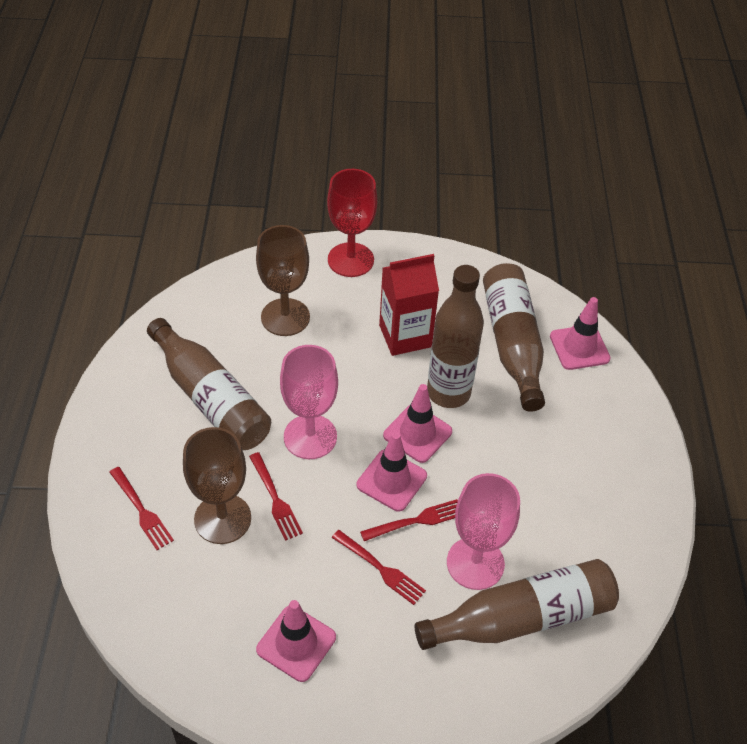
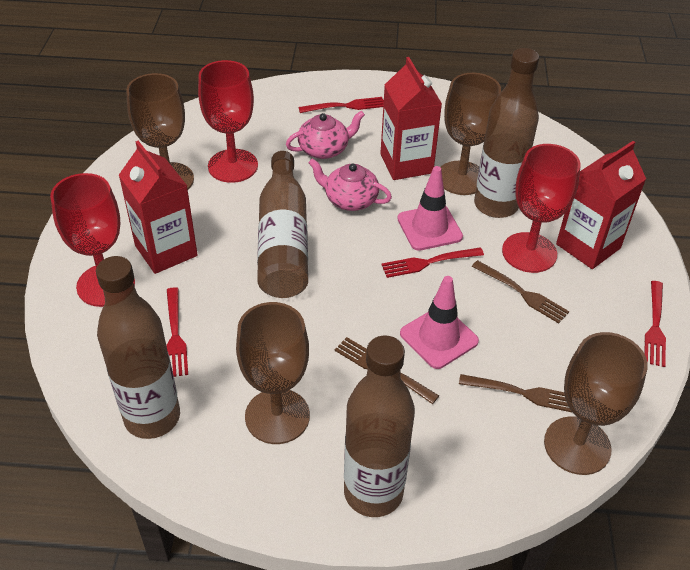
brown fork: none = 0 -> [335,337,439,404] [459,374,573,413] [472,260,569,324] = 3
brown goblet: [183,427,251,544] [256,225,310,336] = 2 -> [126,73,194,189] [236,302,310,444] [441,73,501,195] [544,332,648,475] = 4
pink goblet: [280,345,338,459] [447,473,520,590] = 2 -> none = 0
pink teapot: none = 0 -> [286,111,365,159] [308,158,392,211] = 2
pink traffic cone: [256,600,336,682] [357,432,427,512] [383,384,452,463] [550,297,610,370] = 4 -> [397,166,463,251] [400,276,479,369] = 2
red carton: [379,254,439,356] = 1 -> [119,141,198,274] [380,57,442,180] [556,141,646,269] = 3
red goblet: [327,169,378,277] = 1 -> [50,173,135,307] [198,60,258,183] [502,144,580,273] = 3

